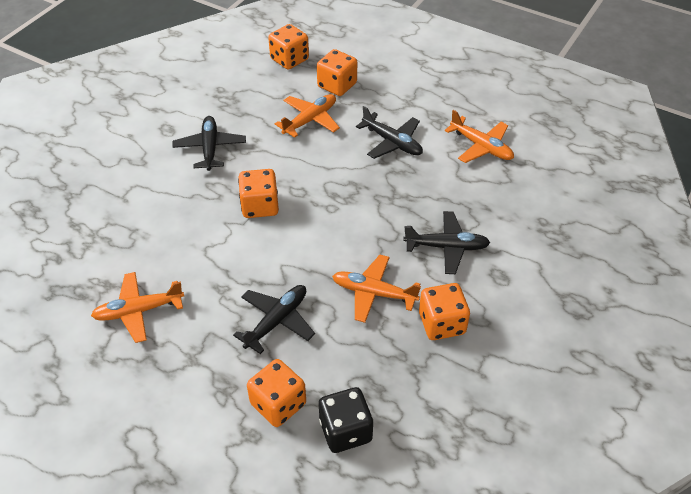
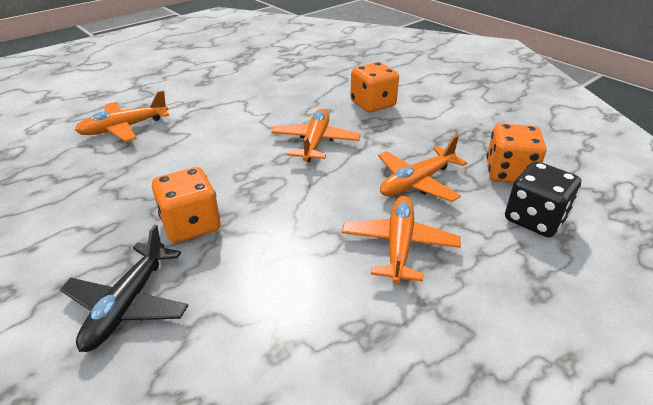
black plane: [172,116,246,171] [233,285,315,354] [356,106,423,159] [403,211,490,274] = 4 -> [60,224,188,352] = 1
orange dice: [238,169,279,218] [247,359,306,427] [268,24,309,70] [317,49,357,96] [419,283,470,340] = 5 -> [152,167,220,243] [350,62,399,112] [486,123,546,183] = 3

